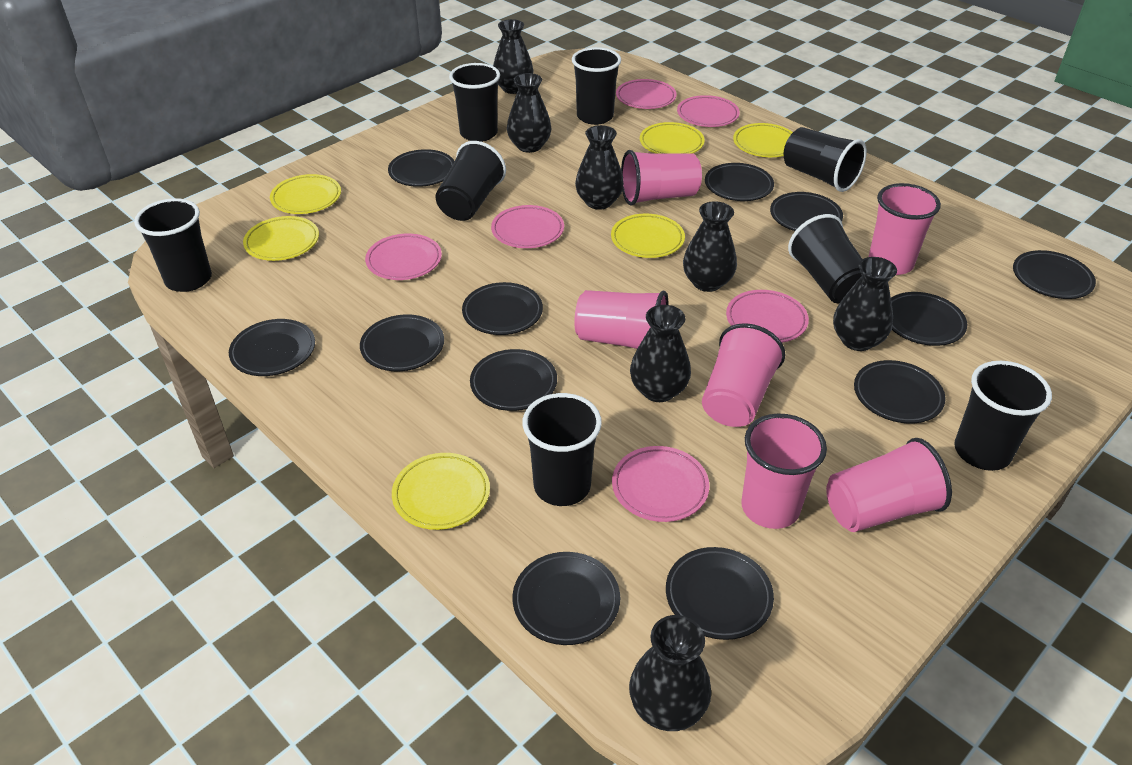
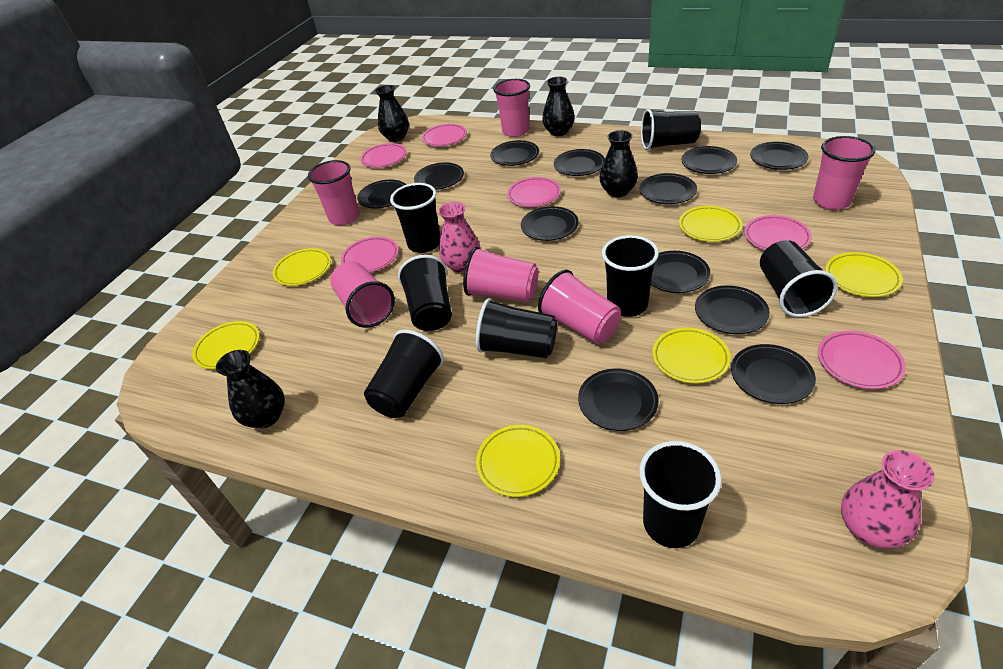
black vase: [493,19,534,94] [507,73,552,153] [575,125,624,210] [629,615,711,731] [630,305,691,402] [683,201,737,292] [833,257,897,351] = 7 -> [216,350,285,428] [375,85,409,142] [542,77,575,136] [599,130,638,197] = 4
pink vase: none = 0 -> [438,202,481,273] [841,450,935,549] = 2

